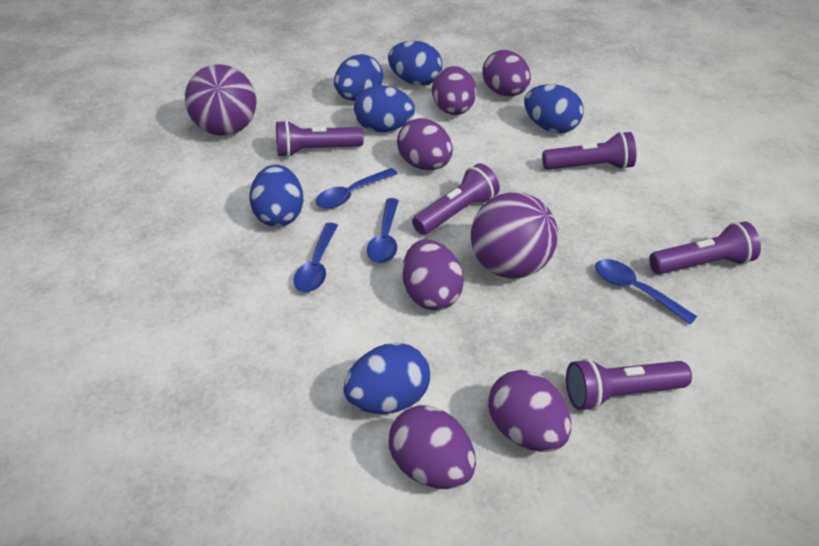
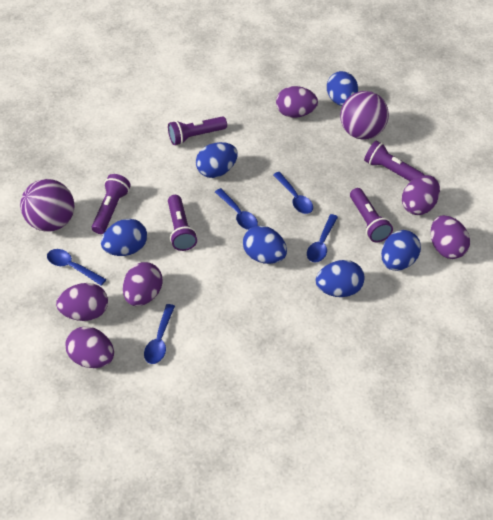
blue spoon: [293,223,338,292] [316,168,398,208] [367,198,399,263] [595,259,697,325] = 4 -> [47,249,106,286] [144,304,175,364] [215,188,258,230] [273,172,313,214] [307,214,338,262] = 5

